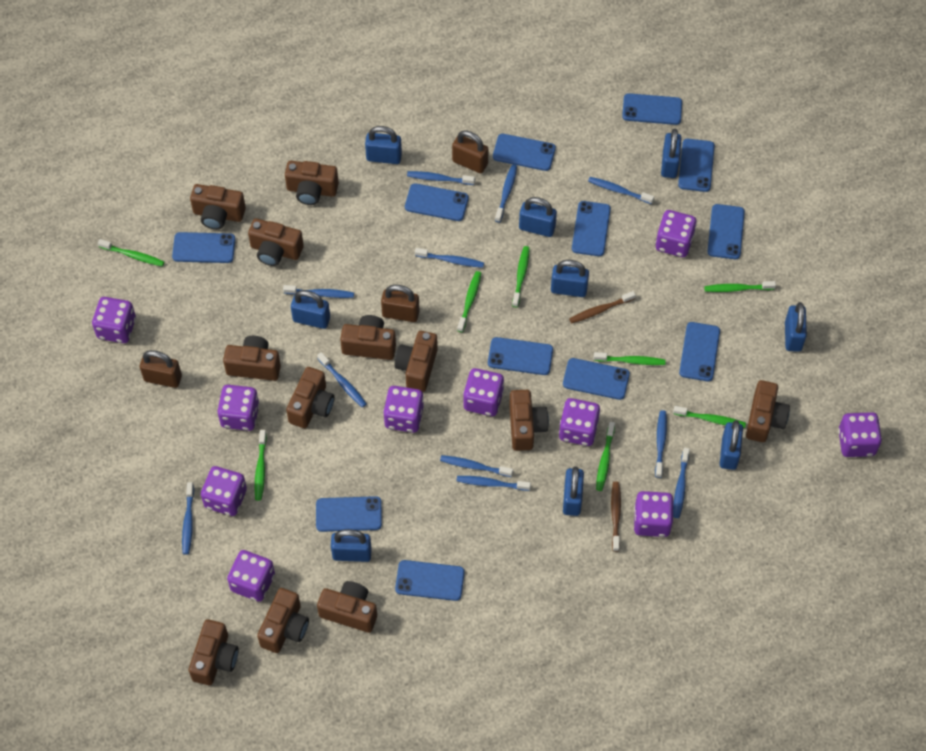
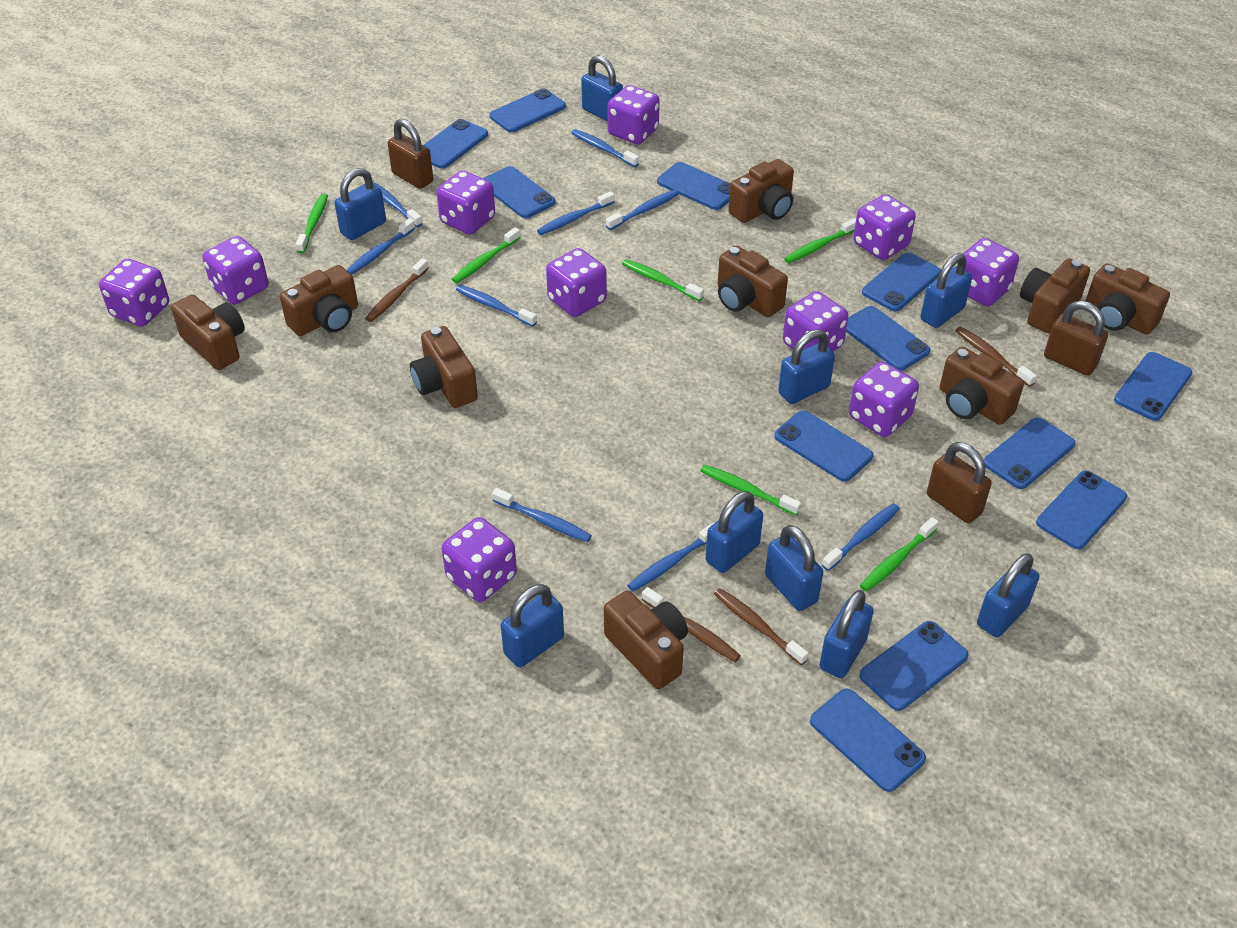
blue toothbrush: [182,482,194,555] [283,285,354,298] [317,352,367,408] [407,171,475,185] [415,248,484,268] [440,455,513,477] [457,476,531,491] [495,165,517,223] [588,177,654,204] [655,410,667,478] [673,448,690,518] = 11 -> [347,218,416,275] [373,182,423,227] [456,285,537,327] [492,488,592,542] [537,191,615,235] [571,129,639,167] [606,190,679,230] [627,522,715,591] [822,503,900,571] = 9
brown camera: [188,619,239,685] [190,184,246,230] [223,336,281,381] [248,218,304,266] [257,588,309,653] [285,161,339,205] [286,367,334,428] [317,581,377,633] [340,315,396,360] [394,331,438,392] [509,390,549,451] [746,380,790,442] = 12 -> [171,294,245,370] [280,265,358,336] [410,326,478,408] [604,591,688,689] [718,246,788,317] [729,159,794,223] [940,347,1024,425] [1020,258,1090,333] [1085,263,1170,335] = 9
brown toothbrush: [569,291,636,323] [611,482,621,552] = 2 -> [365,258,429,322] [642,587,741,662] [714,588,809,665] [955,327,1037,387] = 4
green toothbrush: [98,239,165,267] [255,430,267,501] [457,271,481,332] [512,246,530,308] [594,352,666,365] [596,422,615,491] [673,406,746,428] [704,281,776,292] = 8 -> [296,194,328,253] [452,227,521,283] [622,259,704,301] [700,464,801,515] [784,218,856,263] [860,517,939,592] = 6

